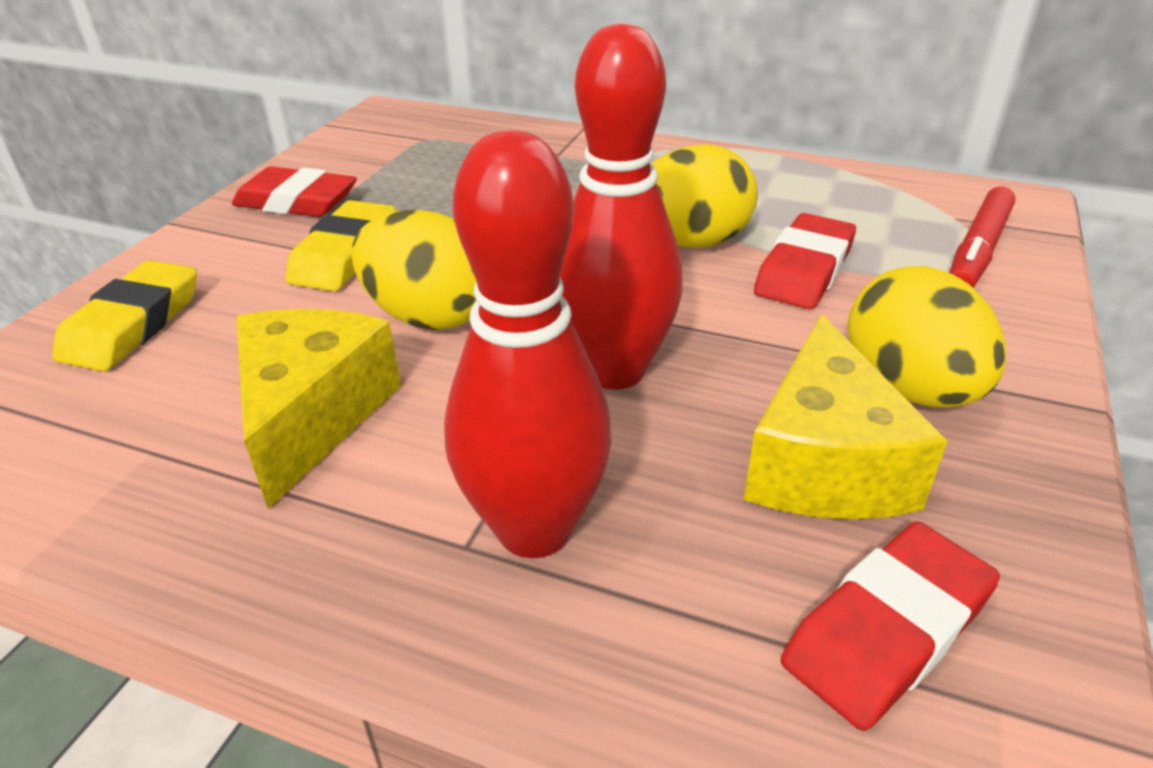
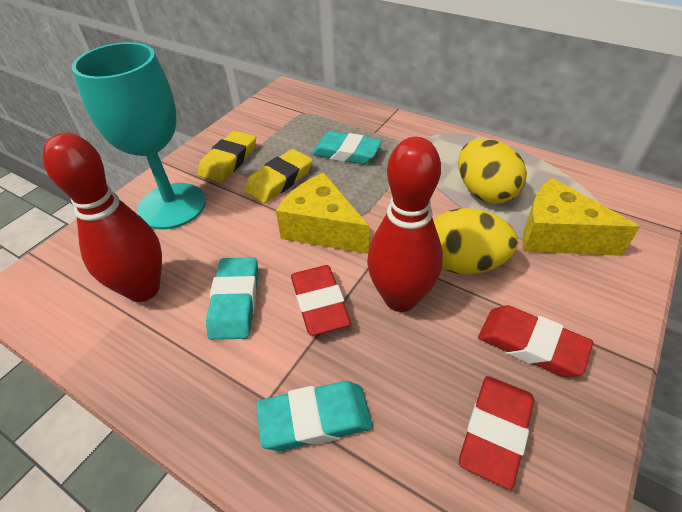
red marker: [949,186,1016,288] = 1 -> none = 0
turquoise eraser: none = 0 -> [206,257,258,340] [256,381,373,451] [312,131,382,164] = 3
turquoise goblet: none = 0 -> [72,42,206,229] = 1
yellow egg: [351,210,476,330] [651,144,758,248] [848,266,1006,408] = 3 -> [434,208,518,274] [458,139,527,204] = 2

